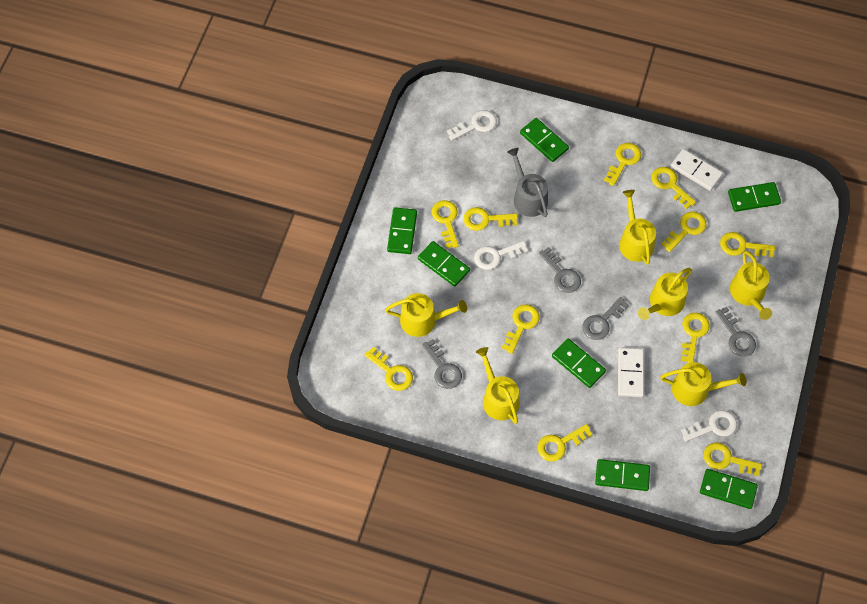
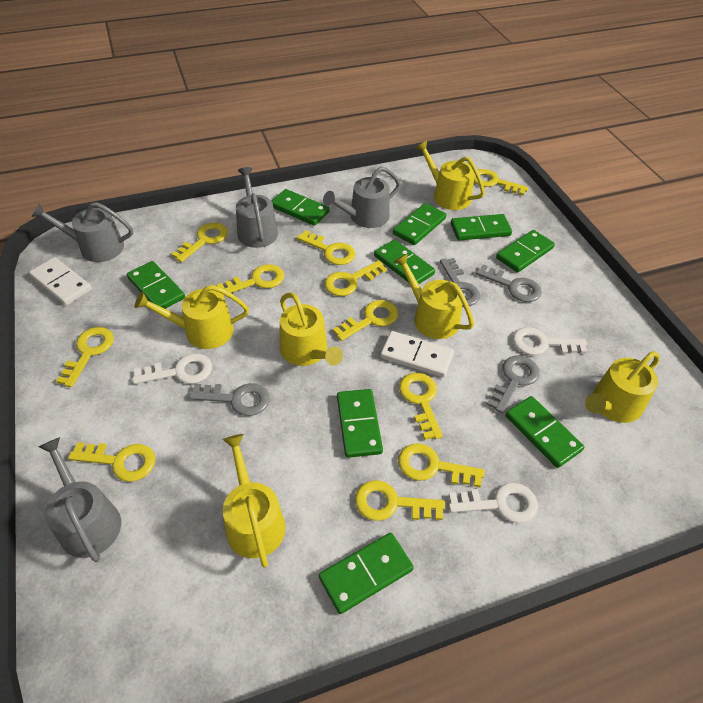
green domino: [387,207,417,254] [418,241,470,287] [520,118,569,162] [552,339,606,388] [595,459,650,491] [700,469,758,509] [728,182,781,212] = 7 -> [127,261,185,309] [272,189,329,226] [319,533,414,614] [337,389,383,458] [374,239,435,284] [393,203,446,245] [451,214,512,241] [496,230,555,273] [505,396,584,468] = 9
grey watering can: [507,148,548,217] = 1 -> [31,202,133,262] [38,437,121,562] [236,167,278,248] [323,167,401,228] = 4

